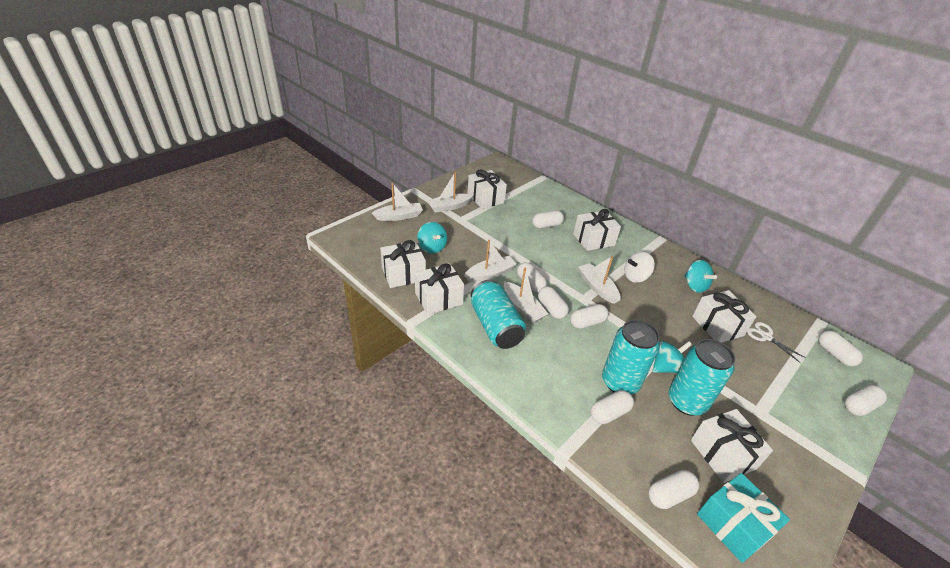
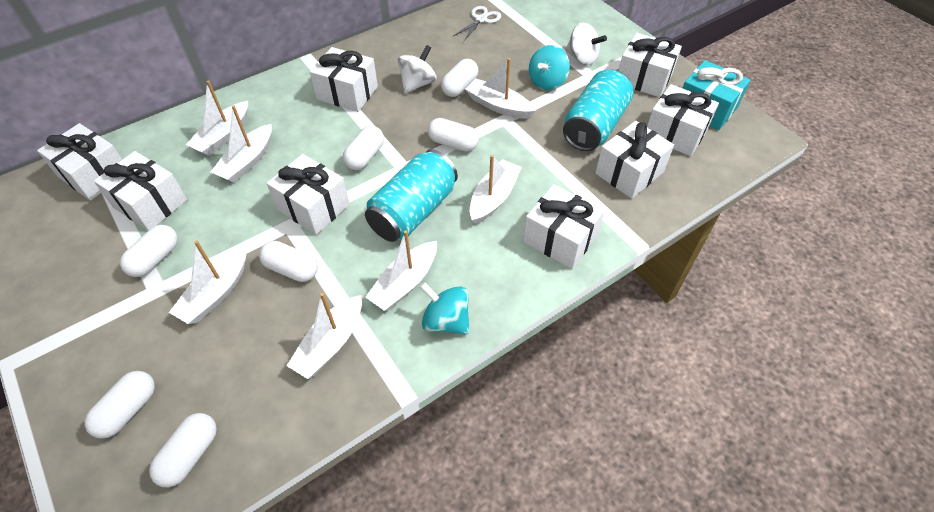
turquoise can: [471,280,526,349] [602,320,660,394] [669,339,735,416] = 3 -> [365,149,458,242] [563,70,633,151] = 2
turquoise spinning top: [417,222,447,254] [652,341,692,373] [684,260,717,293] = 3 -> [420,282,469,334] [529,45,570,90] = 2
white boat: [372,182,423,221] [427,172,473,212] [464,240,517,282] [504,267,548,323] [579,256,620,304] = 5 -> [169,241,246,324] [186,80,248,156] [211,106,272,183] [286,293,362,379] [365,230,437,311] [465,58,536,119] [470,155,522,224] = 7
white capsule: [517,262,547,292] [532,210,564,229] [538,286,569,319] [570,304,609,329] [591,390,634,424] [648,470,699,509] [818,331,863,367] [844,385,887,416] = 8 -> [84,371,155,439] [120,225,178,277] [149,413,217,487] [259,241,318,282] [343,126,384,170] [428,118,479,151] [441,59,478,97] = 7
white gift: [380,240,426,288] [415,263,464,315] [467,170,507,209] [573,209,621,251] [691,409,773,483] [692,290,757,342] = 6 -> [37,123,122,200] [94,151,187,231] [266,154,350,235] [310,47,378,112] [523,184,605,269] [595,121,674,199] [619,33,682,97] [647,84,719,156] = 8
white spinning top: [624,252,655,283] = 1 -> [398,45,437,93] [565,22,607,65] = 2

